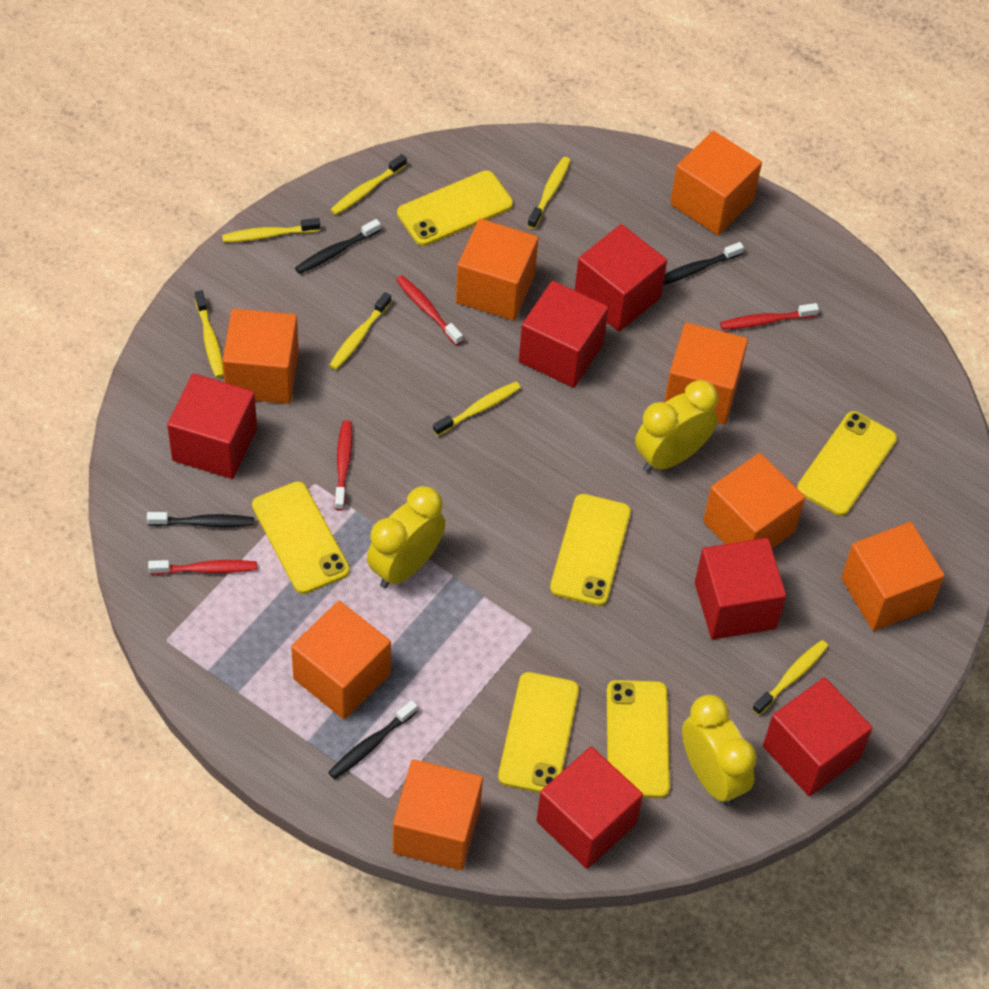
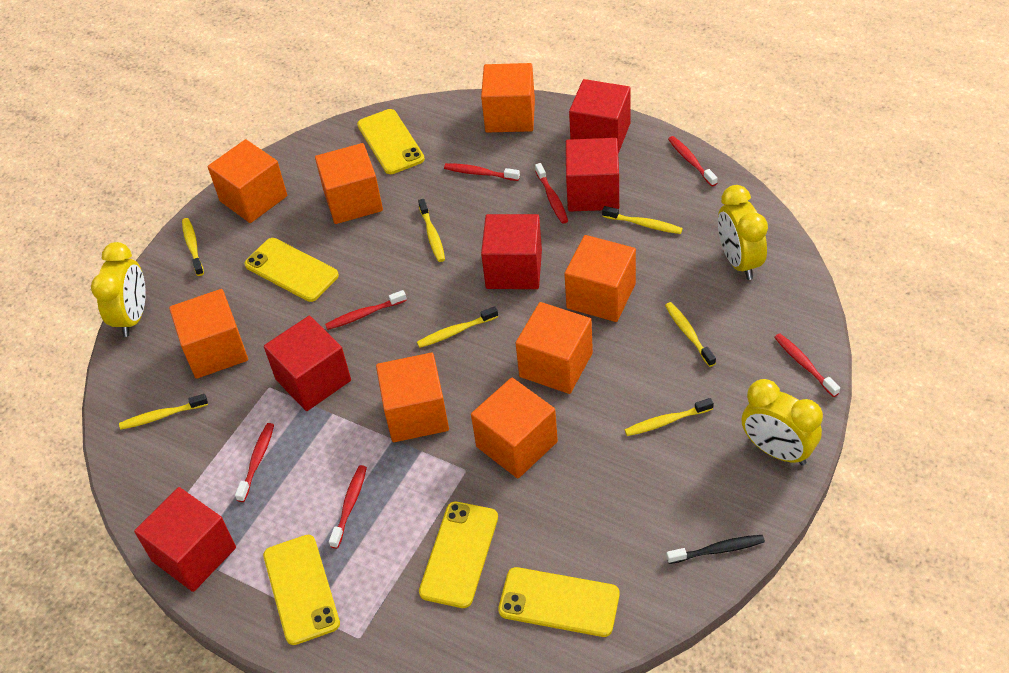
black toothbrush: [147,512,254,527] [295,219,381,274] [328,700,418,779] [663,242,744,285] = 4 -> [666,535,765,564] = 1
red cube: [167,373,257,479] [519,281,609,388] [536,747,643,869] [575,224,667,332] [695,538,786,639] [763,677,873,796] = 6 -> [134,487,236,592] [264,316,351,411] [481,214,542,289] [566,138,619,211] [569,79,631,154] = 5
red toothbrush: [148,560,257,575] [334,420,352,511] [396,275,463,345] [720,303,819,330] = 4 -> [235,423,274,502] [325,290,407,330] [329,465,367,549] [444,163,520,181] [535,163,568,224] [668,136,717,187] [774,333,840,397] = 7
yellow phone: [252,481,350,594] [397,170,513,246] [498,672,579,793] [550,494,631,606] [607,680,670,798] [797,411,897,516] = 6 -> [244,238,339,302] [263,535,340,645] [357,109,425,174] [419,502,498,608] [498,567,620,637] = 5

